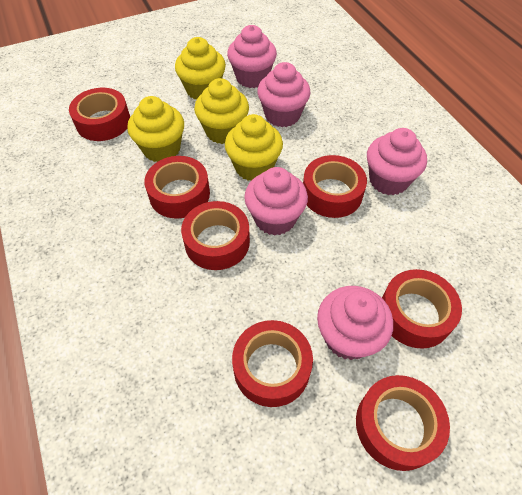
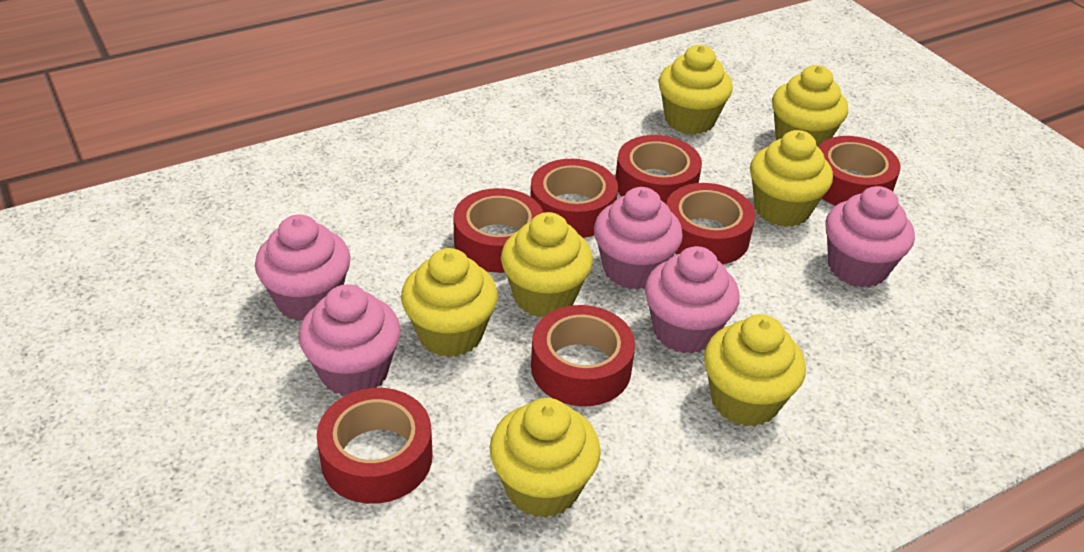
yellow cupcake: [127,96,184,162] [175,37,226,100] [194,78,249,144] [225,114,283,181] = 4 -> [401,248,498,357] [489,398,601,518] [501,212,593,317] [658,45,733,134] [704,314,806,427] [750,130,833,227] [772,65,848,147] = 7

